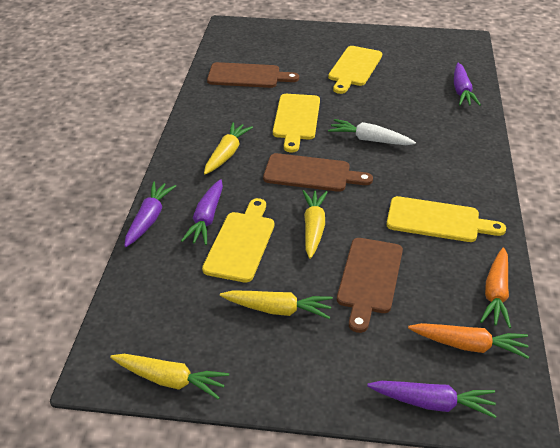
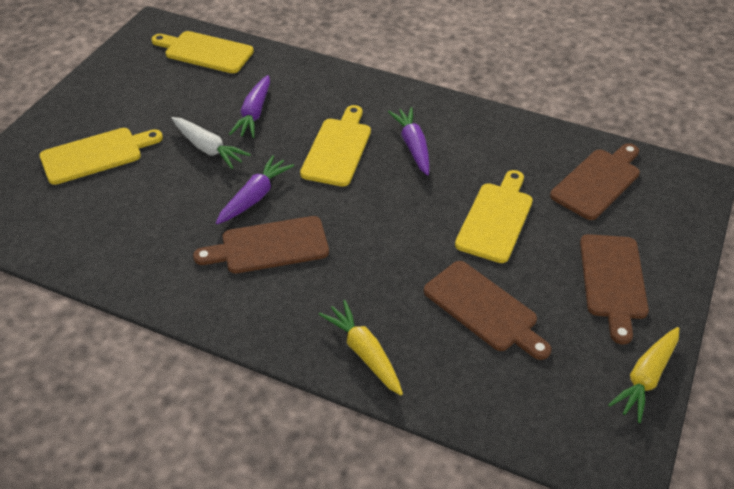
brown cutting board: [207,62,299,88] [263,153,373,192] [337,238,403,333] = 3 -> [193,216,329,273] [424,261,551,360] [550,143,640,220] [580,234,649,344] = 4
orange carrot: [408,323,529,359] [480,248,511,328] = 2 -> none = 0
purple carrot: [124,181,176,247] [181,179,223,245] [367,381,496,418] [454,63,481,106] = 4 -> [216,155,294,224] [229,75,270,138] [388,107,430,175] = 3
yellow carrot: [110,354,229,400] [204,122,253,174] [220,290,333,319] [303,190,328,259] = 4 -> [319,300,403,396] [608,327,679,423] = 2

